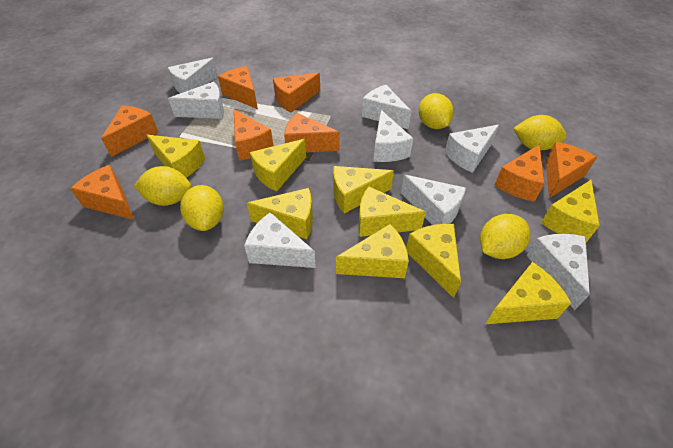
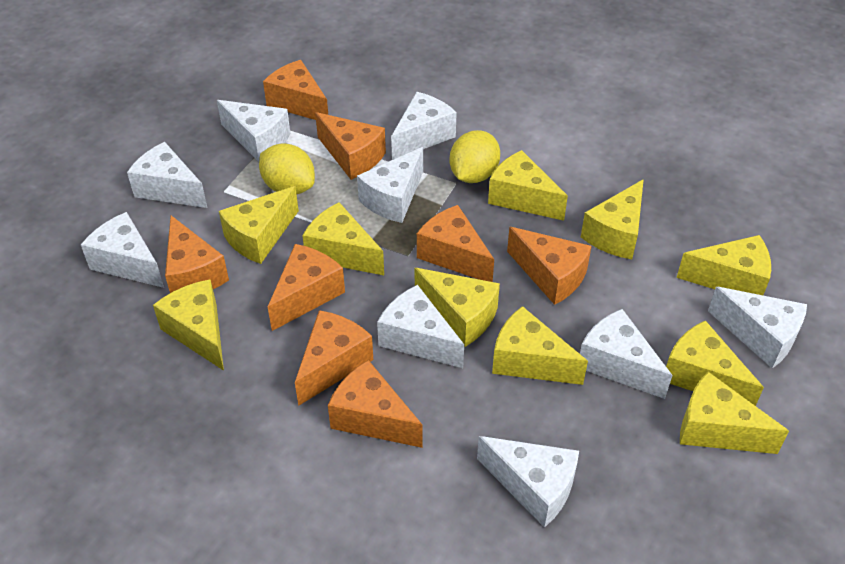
white cheese: [168,58,218,93] [168,82,224,119] [244,212,316,268] [362,85,411,129] [373,110,413,162] [401,175,466,225] [445,125,499,173] [527,234,590,310] = 8 -> [81,212,164,288] [127,142,207,208] [217,100,291,162] [357,147,423,223] [377,285,464,368] [391,92,457,160] [477,436,579,528] [580,309,673,399] [708,287,807,368] = 9
yellow cheese: [147,135,205,178] [247,188,313,239] [250,139,306,192] [333,166,394,214] [336,224,409,278] [358,186,426,237] [406,224,461,298] [486,262,571,324] [541,180,600,242] = 9 -> [153,279,224,371] [219,186,299,264] [302,202,384,275] [415,268,500,347] [488,150,568,221] [492,306,588,385] [581,179,644,259] [666,320,764,406] [676,235,771,295] [680,372,789,454] = 10
yellow lemon: [134,166,191,206] [180,185,224,231] [419,93,454,129] [480,214,531,259] [513,115,567,151] = 5 -> [259,143,315,194] [450,130,500,183] = 2

